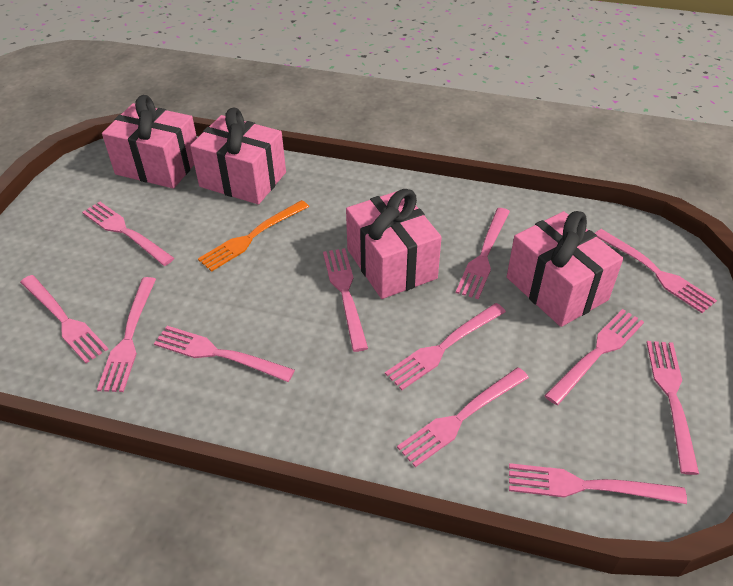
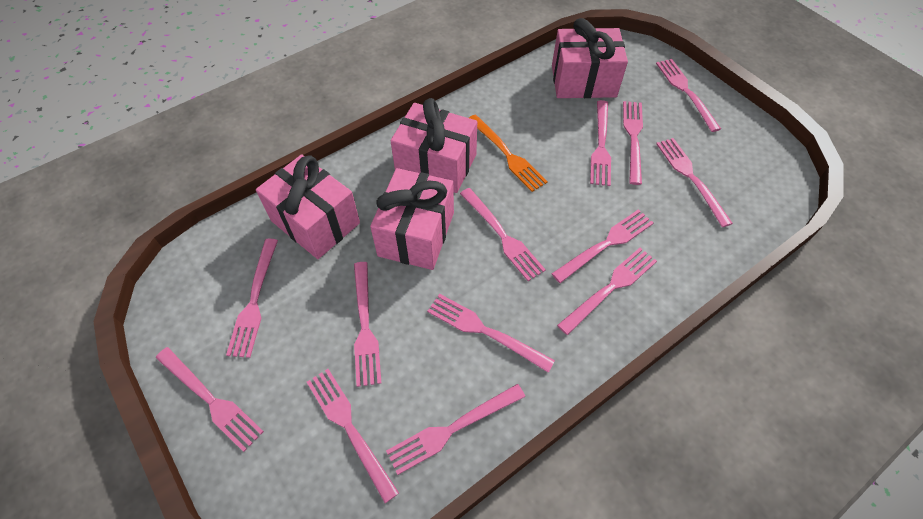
pink fork: [20,275,109,363] [82,202,174,266] [97,277,156,392] [154,326,295,382] [323,248,368,352] [385,303,506,390] [397,367,529,467] [456,208,510,299] [509,463,687,504] [544,309,644,405] [595,229,717,313] [646,341,699,475] = 12 -> [156,347,264,452] [226,239,278,358] [307,369,399,503] [354,262,381,387] [386,384,525,475] [427,294,555,373] [460,188,546,281] [552,209,653,283] [557,248,657,335] [590,100,611,186] [623,101,643,185] [656,59,721,132] [656,138,733,227] = 13

